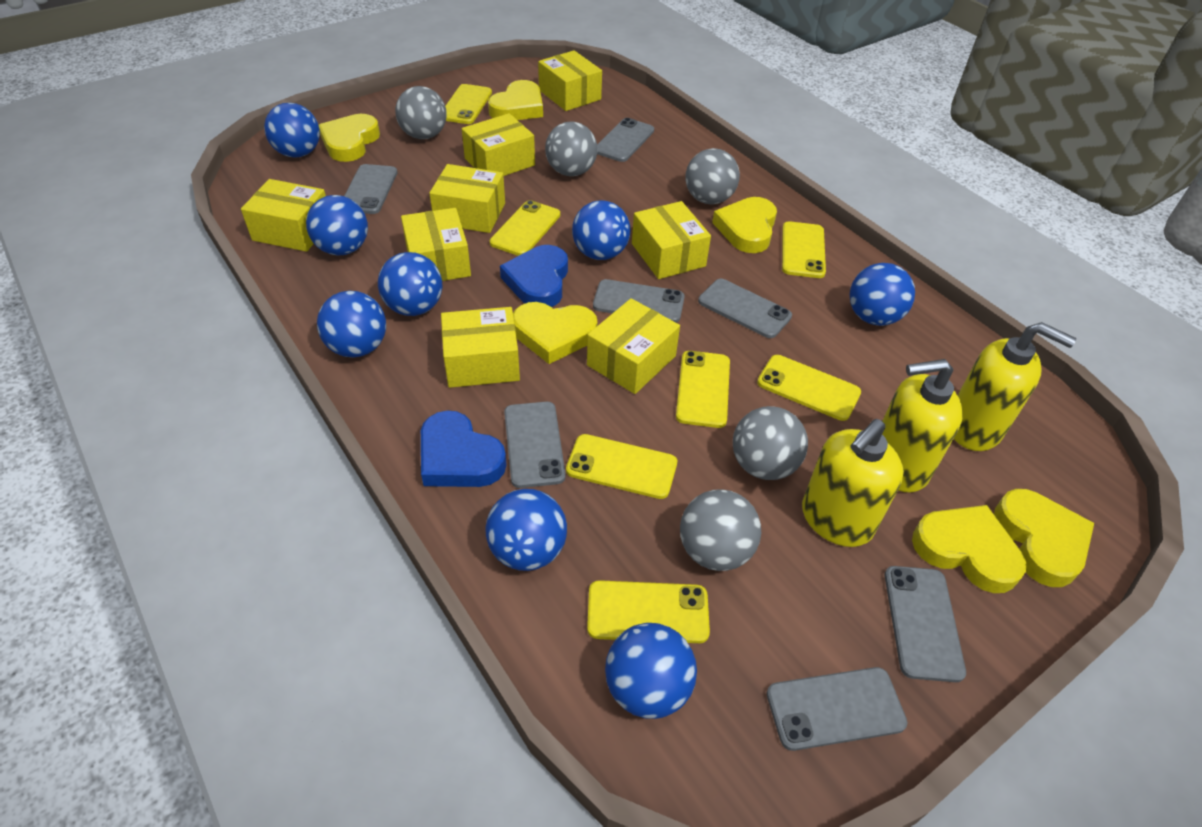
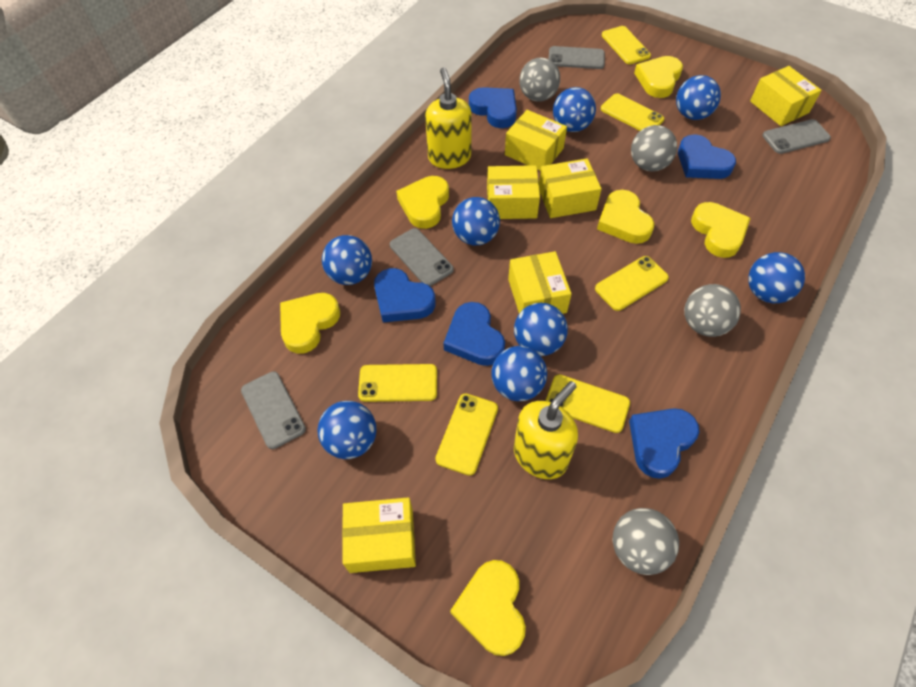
blue heart: [421,410,507,487] [500,245,568,307] = 2 -> [374,268,436,322] [443,302,505,366] [469,87,517,128] [629,408,699,479] [678,134,736,179] = 5
grey ball: [395,86,447,139] [545,121,597,176] [680,489,761,571] [685,148,740,204] [733,406,808,480] = 5 -> [519,57,560,102] [613,508,679,575] [631,125,677,172] [684,284,741,337] = 4
grey phone: [344,164,397,214] [504,402,566,488] [593,279,685,323] [597,118,654,162] [698,279,792,338] [767,667,907,751] [885,566,966,682] = 7 -> [241,372,306,449] [390,228,454,286] [549,46,605,69] [763,119,831,154] = 4
yellow box: [241,179,326,252] [401,208,471,281] [429,164,505,233] [441,307,520,388] [462,113,535,176] [538,50,602,111] [587,298,680,394] [632,201,711,279] = 8 -> [342,497,416,573] [487,165,540,219] [505,110,567,171] [508,251,572,314] [539,158,602,218] [750,66,822,126] = 6
yellow phone: [445,84,492,124] [490,200,560,256] [566,434,677,499] [587,580,710,643] [676,351,730,428] [757,355,861,421] [782,221,826,278] = 7 -> [358,364,437,402] [435,393,498,476] [545,375,630,433] [595,256,669,311] [601,93,664,131] [602,26,651,64] = 6
yellow soap dispenser: [802,419,904,547] [882,359,963,493] [954,322,1076,451] = 3 -> [425,67,472,169] [514,381,578,479] = 2

